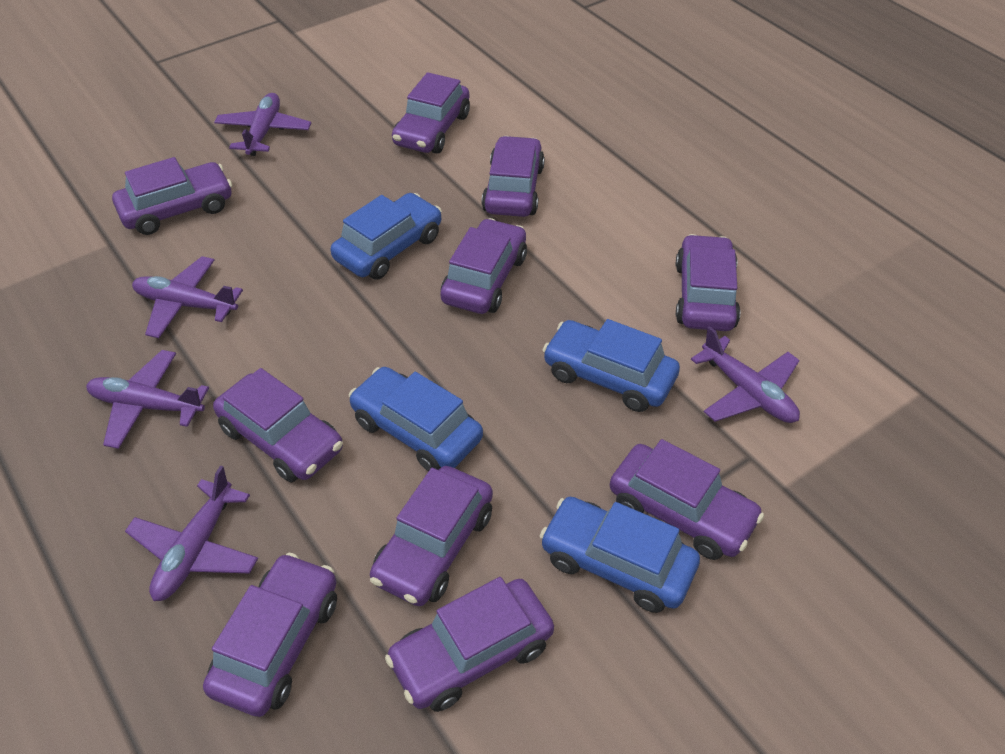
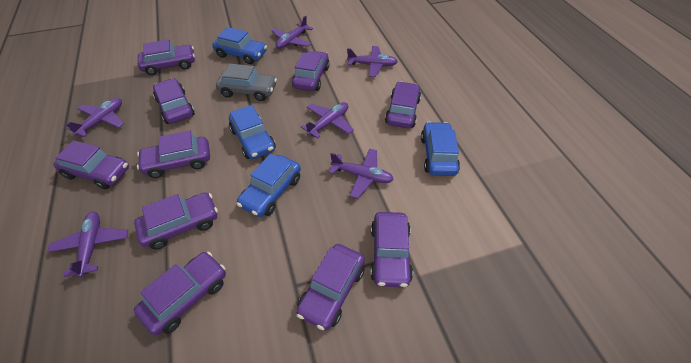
grey car: none = 0 -> [216,64,277,101] = 1
purple plane: [86,350,209,449] [125,465,258,601] [132,256,243,338] [214,93,311,156] [691,326,800,423] = 5 -> [47,211,128,278] [66,98,124,137] [272,15,313,49] [301,102,354,139] [329,149,394,199] [347,46,398,77] = 6

